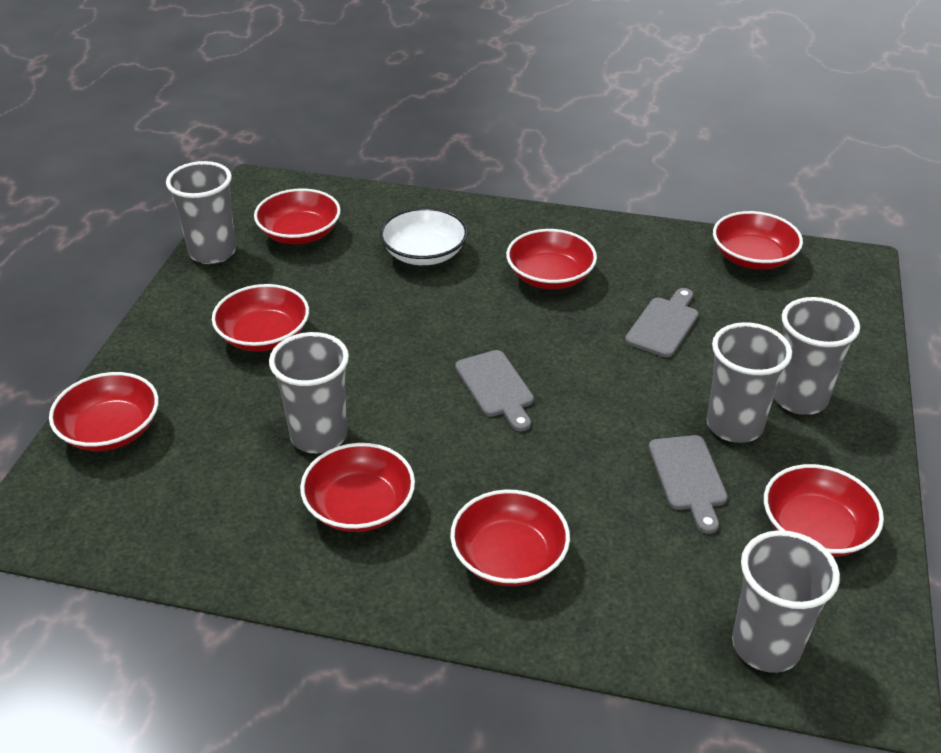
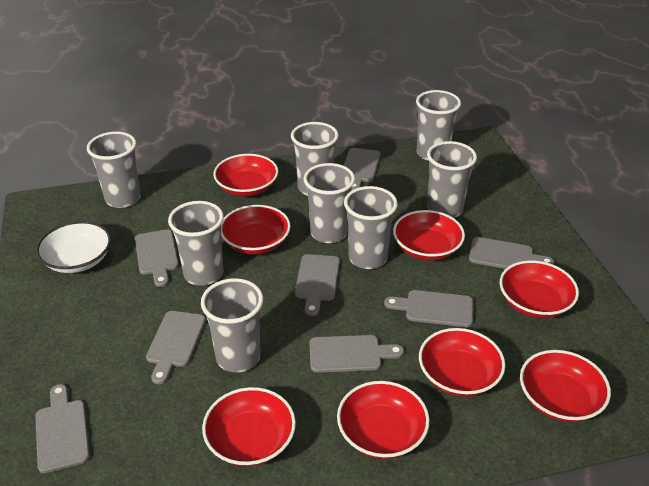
grey cup: [166,161,236,264] [269,332,349,453] [707,322,792,443] [732,530,840,673] [774,297,860,415] = 5 -> [87,132,141,208] [168,201,224,286] [201,278,263,373] [291,122,338,196] [304,163,355,243] [344,186,398,269] [416,90,461,161] [427,141,477,218] = 8
grey cutting board: [455,350,534,432] [625,288,699,357] [649,435,728,534] = 3 -> [35,384,90,473] [135,229,179,287] [146,311,206,384] [295,254,340,316] [309,335,404,373] [343,148,381,190] [384,290,473,327] [469,237,554,269] = 8

